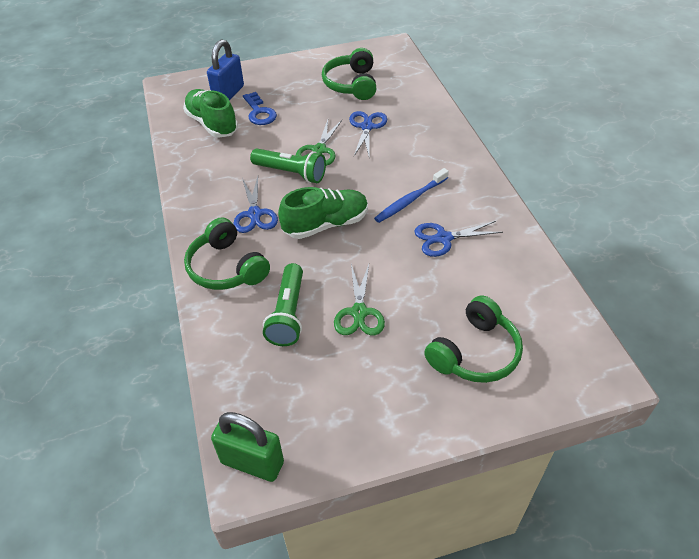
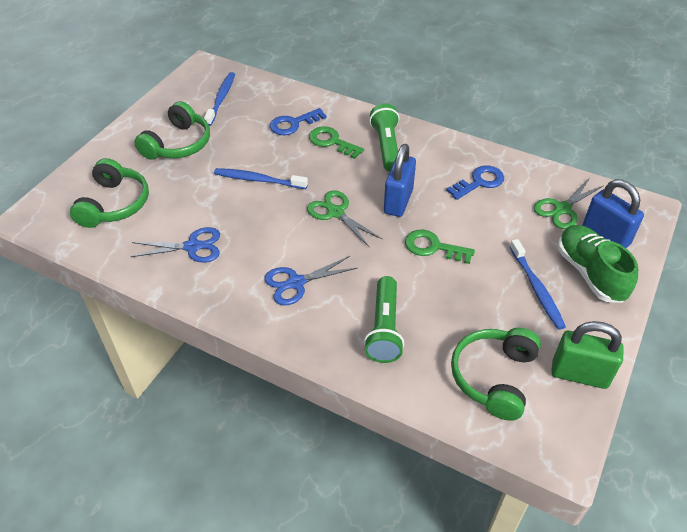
blue key: [243,92,277,125] = 1 -> [270,108,327,135] [446,165,504,200] = 2
blue padlock: [207,39,244,100] = 1 -> [384,144,416,217] [582,179,644,248] = 2
blue scissors: [233,176,278,233] [349,111,387,156] [414,221,503,257] = 3 -> [130,227,220,263] [264,256,357,305] = 2
blue toothbrush: [374,168,449,223] = 1 -> [204,72,235,126] [214,168,308,189] [510,239,566,330] = 3
green key: none = 0 -> [309,126,364,159] [405,230,475,264] = 2
green shoe: [183,89,238,138] [278,187,368,239] = 2 -> [558,225,638,303] = 1

